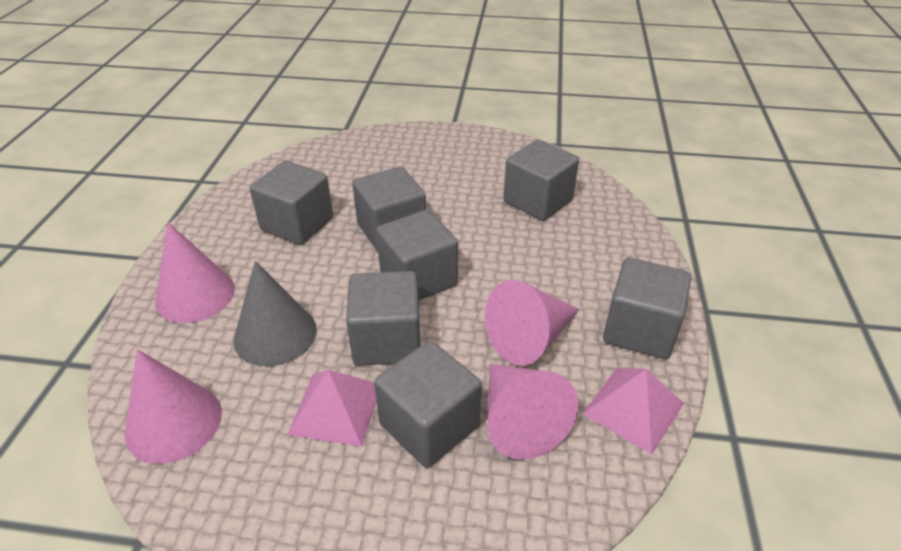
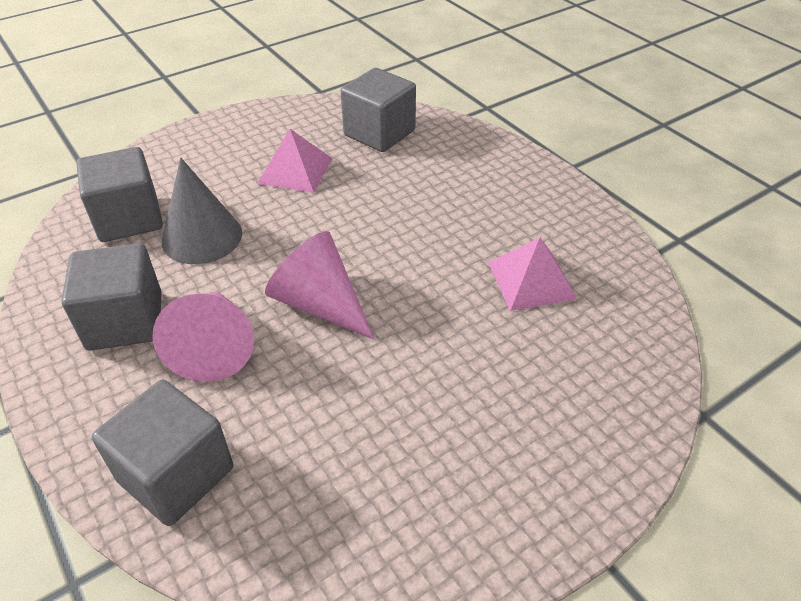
grey cube: [250,161,333,245] [346,271,421,366] [352,166,426,251] [374,341,482,468] [376,210,458,301] [503,139,579,221] [603,257,691,359] = 7 -> [61,243,162,351] [76,147,163,242] [92,380,233,526] [341,68,416,152] = 4
pink cone: [125,349,222,464] [155,222,235,323] [485,280,579,366] [487,364,578,460] = 4 -> [152,292,254,382] [265,231,374,339] = 2

